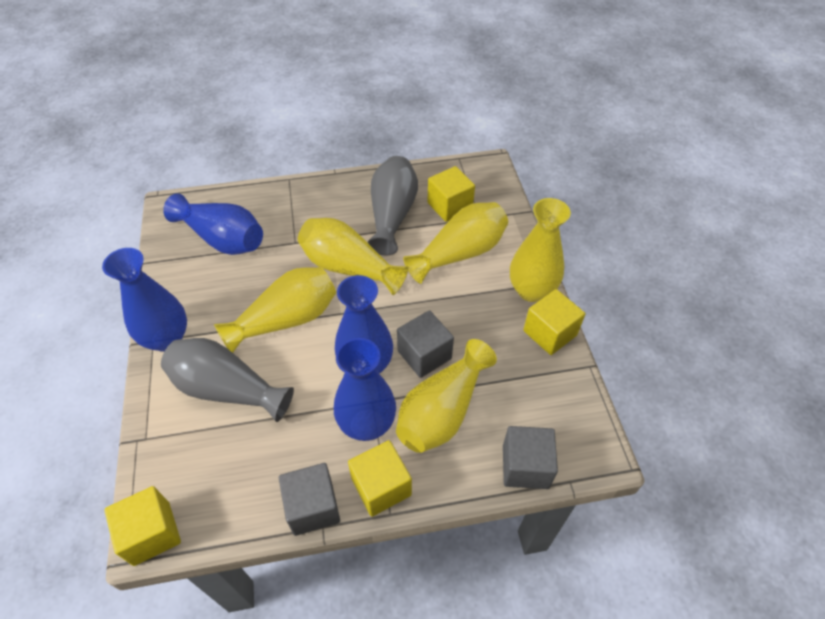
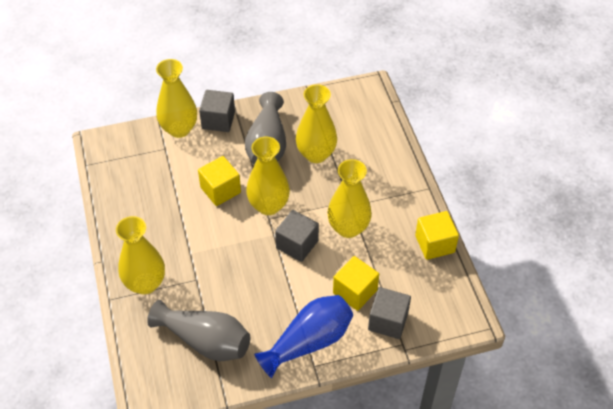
blue vase: [102,248,187,352] [163,193,263,255] [334,338,396,441] [335,275,393,374] = 4 -> [254,295,353,378] = 1
yellow cube: [104,486,181,566] [348,440,412,517] [427,166,475,222] [523,289,585,355] = 4 -> [198,156,241,206] [333,256,379,311] [415,211,459,260] = 3

